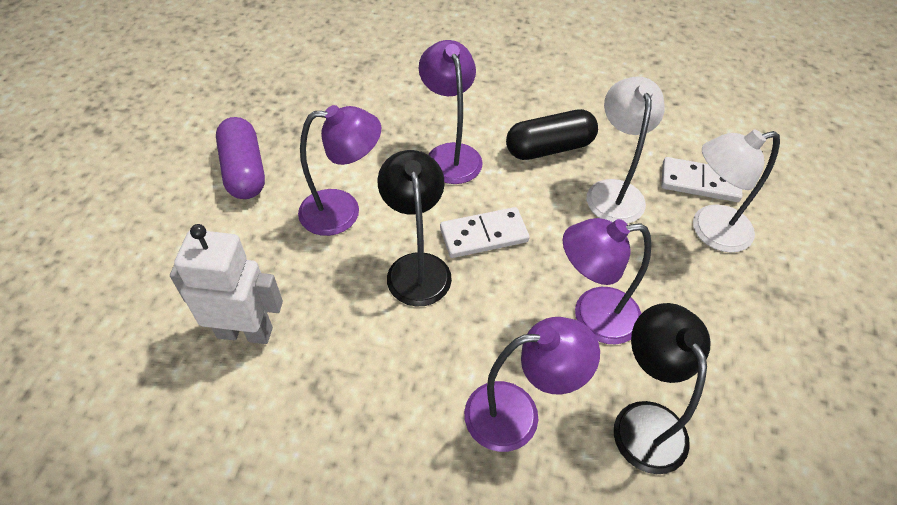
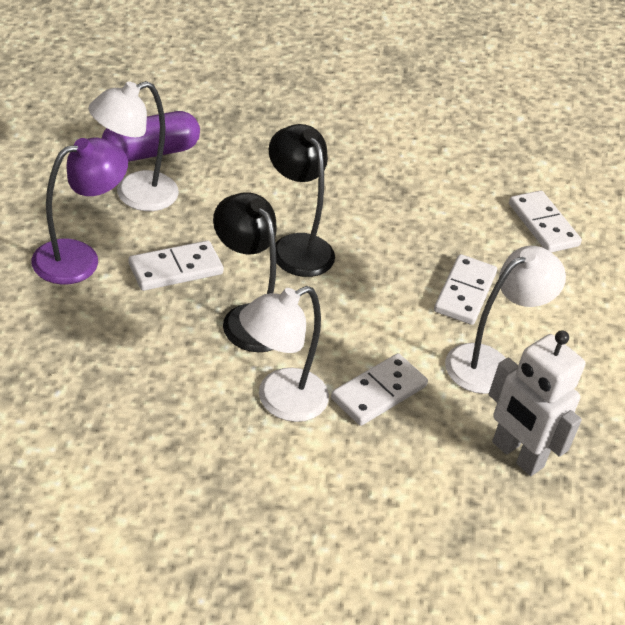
black capsule: [506,109,598,160] = 1 -> none = 0
purple lamp: [298,105,381,236] [419,40,483,184] [464,317,600,452] [563,218,652,344] = 4 -> [31,138,128,285] = 1
white domino: [440,207,530,258] [661,157,742,202] = 2 -> [129,241,224,291] [331,353,428,426] [434,254,497,325] [509,190,582,252] = 4
white lamp: [587,76,665,224] [693,130,780,253] = 2 -> [88,81,179,211] [239,286,329,422] [445,246,566,394] = 3

